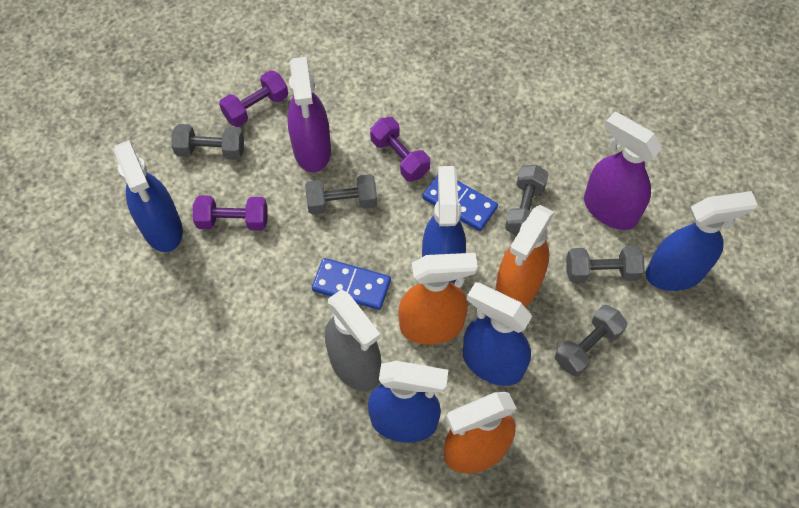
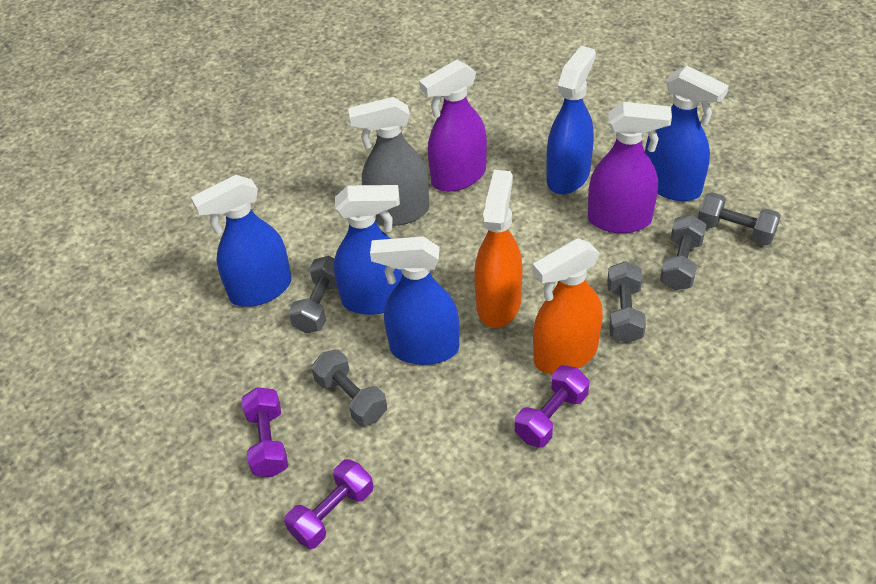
blue domino: [312,258,391,310] [422,175,498,231] = 2 -> none = 0
orange spray bottle: [398,253,478,345] [444,392,517,473] [495,205,554,307] = 3 -> [474,170,523,328] [532,238,603,374] = 2

